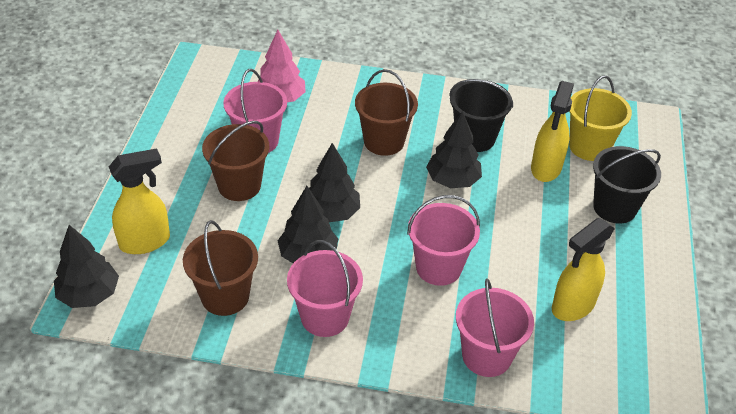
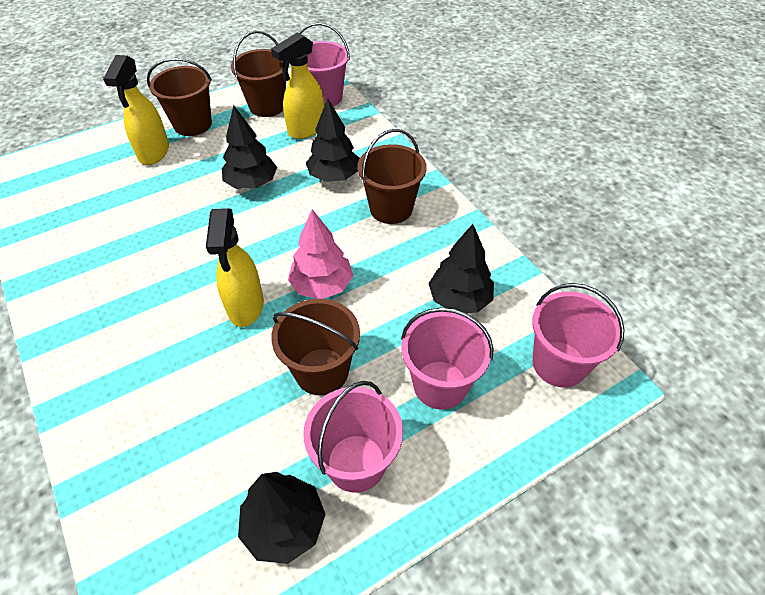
black bucket: [449,79,513,152] [593,146,661,224] = 2 -> none = 0
brown bucket: [183,220,258,316] [202,121,269,201] [355,69,418,156] = 3 -> [147,58,212,136] [231,31,286,117] [271,299,360,396] [357,129,427,224] = 4
yellow bucket: [569,75,632,161] = 1 -> none = 0

